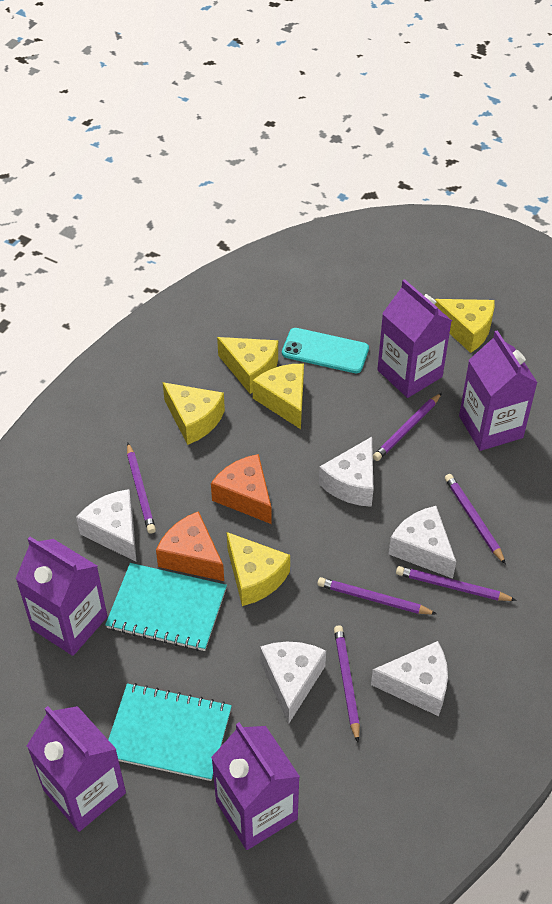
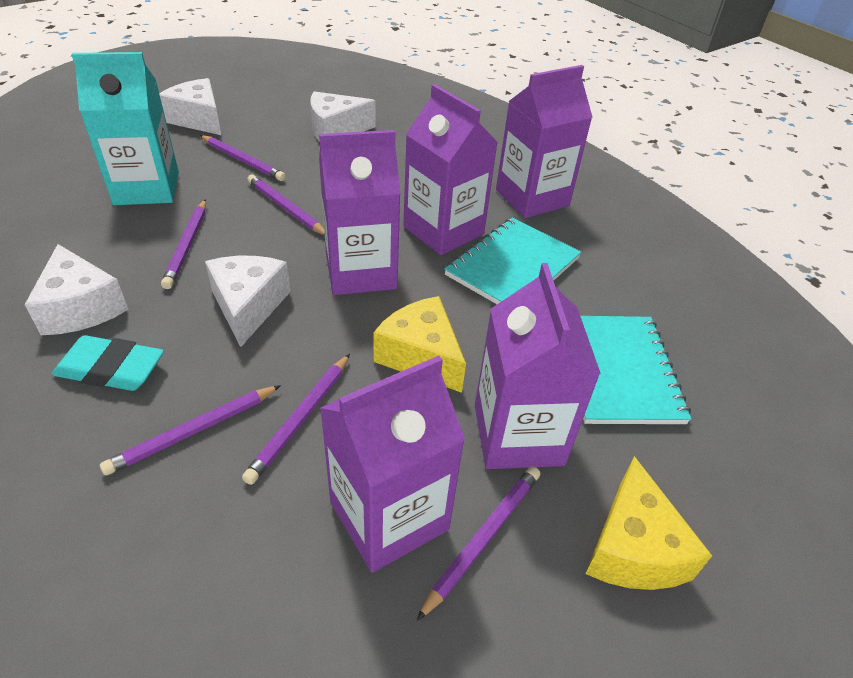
orange cheese: [156,511,224,581] [211,454,271,524] = 2 -> none = 0
turquoise carton: none = 0 -> [71,52,179,205] = 1
turquoise eraser: none = 0 -> [52,335,164,391] = 1
turquoise phone: [282,328,369,373] = 1 -> none = 0
white cheese: [76,489,136,562] [260,642,326,724] [319,437,373,507] [371,641,448,716] [389,506,456,579] = 5 -> [25,244,129,335] [159,78,221,135] [205,256,291,347] [310,91,376,142] = 4
yellow cheese: [163,382,225,445] [217,337,278,394] [227,532,290,606] [252,364,304,429] [435,299,494,353] = 5 -> [373,296,466,393] [585,456,712,590] = 2

